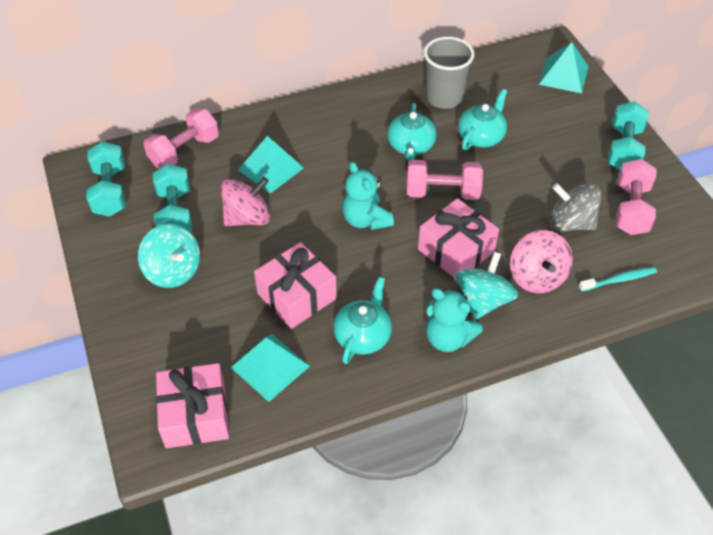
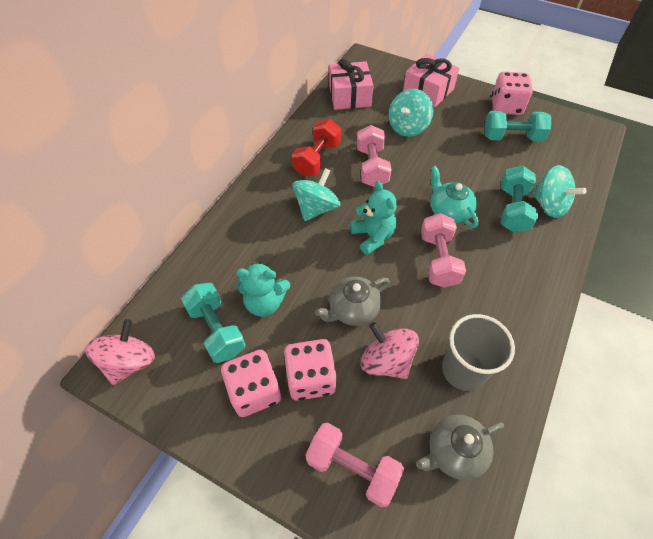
grey spinning top: [550,183,602,231] = 1 -> none = 0
grey teapot: none = 0 -> [315,277,390,326] [416,415,504,480] = 2
pink dice: none = 0 -> [221,350,281,417] [284,339,336,401] [492,72,533,115] = 3
pink gift: [156,363,229,449] [254,242,337,329] [418,198,499,279] = 3 -> [329,59,374,110] [403,54,459,108] = 2
red dumbbell: none = 0 -> [292,119,341,176] = 1
turquoise pyramid: [231,334,310,402] [238,136,304,194] [539,42,589,93] = 3 -> none = 0
turquoise spinning top: [138,224,200,288] [455,252,518,320] = 2 -> [292,168,340,221] [389,89,433,137] [532,165,587,218] = 3
turquoise teapot: [334,277,392,364] [388,103,437,161] [458,89,508,150] = 3 -> [431,166,479,228] = 1
turquoise toothbrush: [579,267,657,292] = 1 -> none = 0

